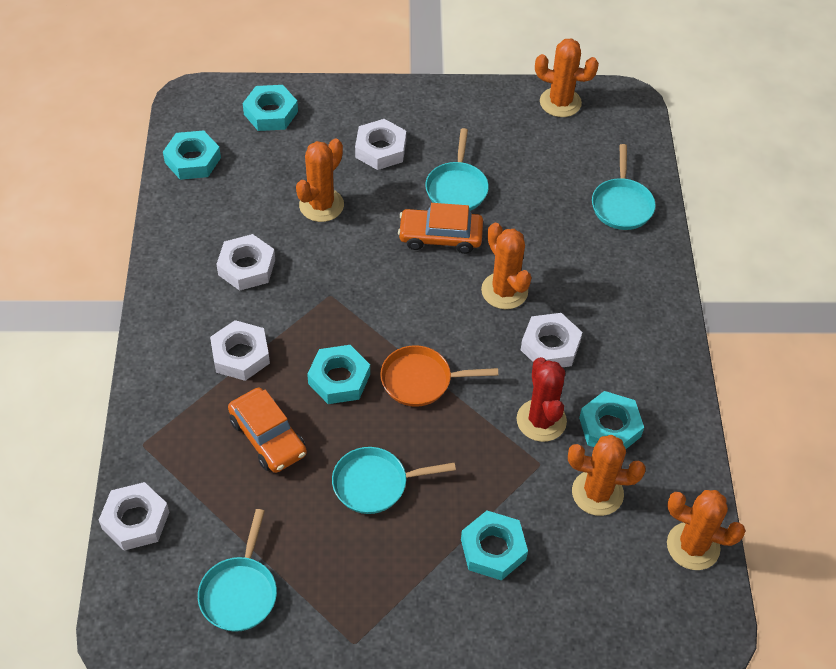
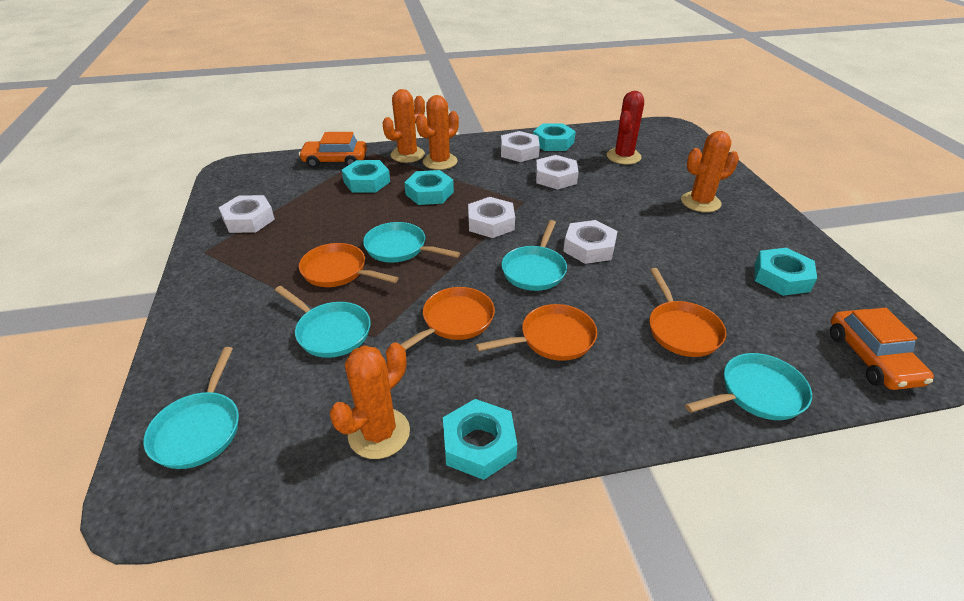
orange cactus: [296,139,344,222] [481,223,531,309] [535,39,599,117] [568,435,646,516] [667,490,746,570] = 5 -> [330,343,410,459] [382,89,425,163] [416,95,459,170] [681,131,739,212] = 4
orange pan: [380,345,498,407] = 1 -> [299,243,398,287] [400,287,495,350] [476,304,597,361] [649,268,726,357] = 4
turquoise pan: [198,509,277,632] [332,447,456,514] [425,128,489,211] [592,144,656,230] = 4 -> [143,347,239,469] [275,286,371,358] [363,222,460,262] [501,220,567,291] [685,353,812,420] = 5

